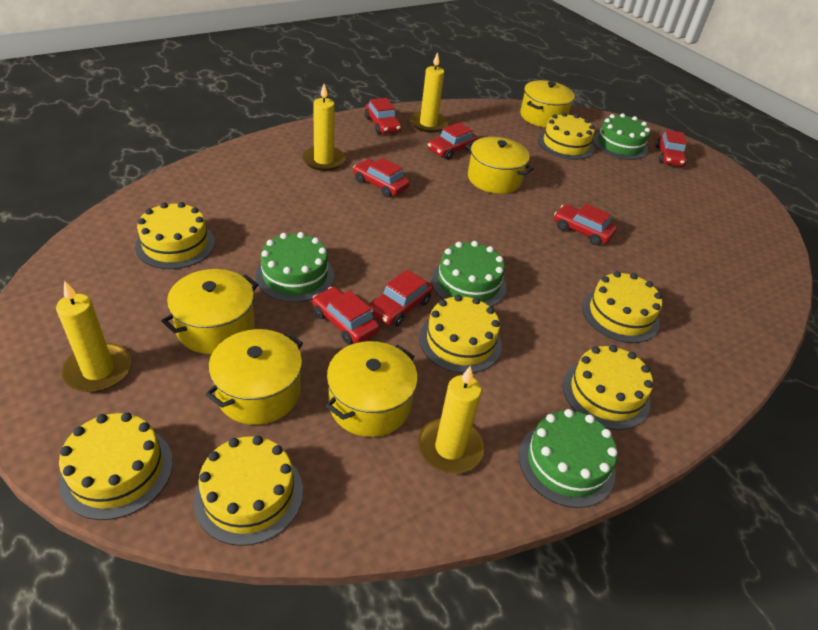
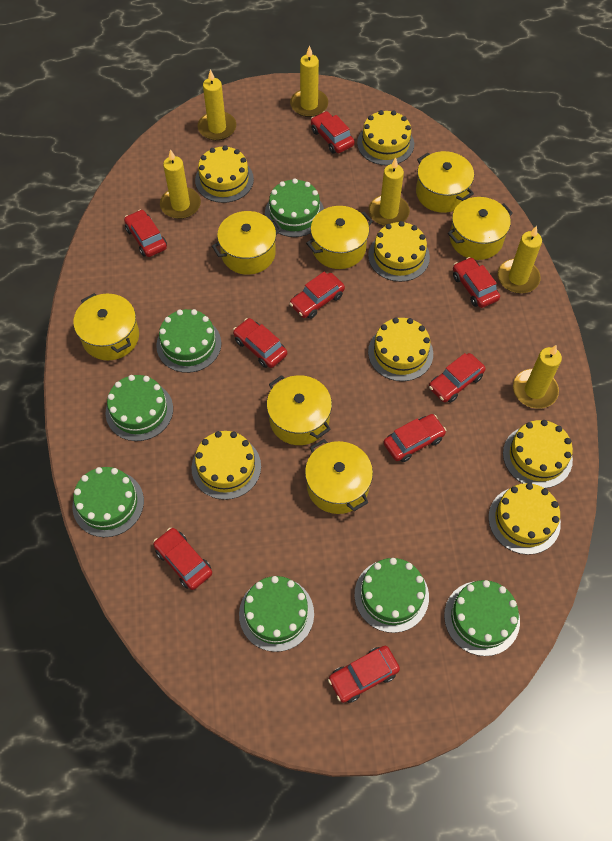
green cake: [256,232,334,302] [431,241,506,307] [519,409,618,508] [593,113,650,160] = 4 -> [73,467,144,537] [106,375,173,441] [156,309,221,373] [239,576,314,652] [265,178,324,237] [354,558,429,633] [444,580,520,656] = 7
red car: [312,287,380,345] [353,158,410,197] [365,98,402,134] [368,270,433,327] [428,122,477,160] [554,204,617,245] [656,130,687,167] = 7 -> [124,209,167,257] [153,528,212,590] [233,318,287,368] [289,272,345,319] [311,111,355,153] [328,646,400,703] [383,414,446,462] [429,353,486,403] [453,257,500,308] = 9
yellow candle: [56,280,131,392] [302,84,345,171] [410,52,448,133] [418,366,484,474] = 4 -> [160,149,201,219] [198,69,236,141] [290,45,328,117] [369,157,410,226] [498,226,542,294] [513,345,562,409] = 6
yellow pot: [161,269,259,354] [205,329,303,425] [326,341,418,437] [466,137,534,194] [520,80,575,128] = 5 -> [74,293,139,361] [212,211,282,275] [267,375,332,445] [305,439,373,514] [306,206,373,269] [416,151,474,213] [448,197,513,260] = 7

